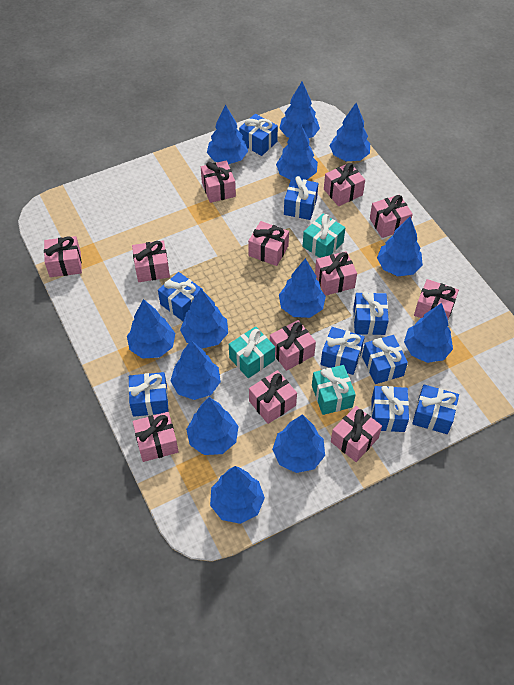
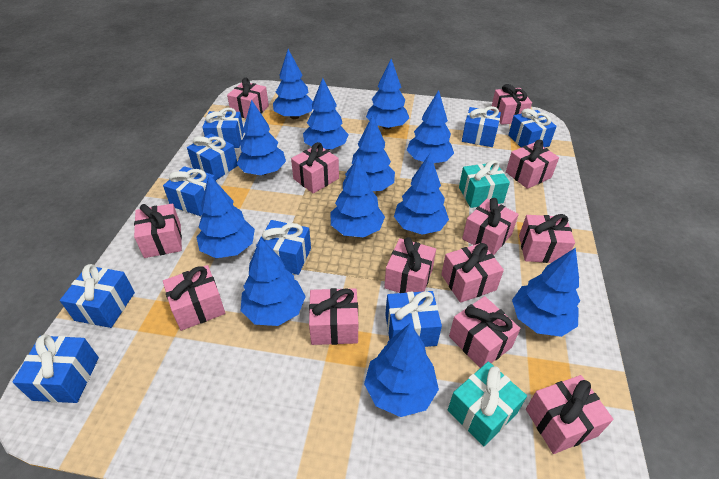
blue tree: [127,299,175,359] [170,340,221,400] [180,289,228,349] [186,397,239,455] [207,105,248,164] [210,466,265,524] [272,414,325,473] [276,122,318,180] [279,82,320,138] [279,258,326,318] [329,103,370,161] [377,217,423,276] [404,303,453,363] = 13 -> [196,175,255,258] [237,100,286,175] [241,237,306,326] [273,49,313,119] [303,78,349,151] [331,156,385,237] [345,115,395,191] [364,323,439,417] [366,59,409,130] [394,154,449,235] [407,90,454,163] [512,248,580,337] = 12
pink gift: [44,236,82,277] [132,240,170,282] [133,412,179,462] [201,160,236,203] [248,221,289,266] [249,370,297,424] [270,320,316,371] [315,251,357,296] [324,163,365,206] [331,406,382,462] [370,195,413,238] [414,279,459,319] = 12 -> [134,204,182,258] [163,265,225,331] [227,78,269,118] [291,142,339,193] [309,288,358,345] [384,237,436,293] [441,243,504,303] [449,296,521,368] [462,198,519,255] [491,84,532,125] [506,140,559,189] [519,214,575,263] [526,375,613,454] = 13
turquoise gift: [229,326,275,378] [303,214,345,258] [312,365,356,415] = 3 -> [448,362,527,447] [459,160,510,208] = 2

